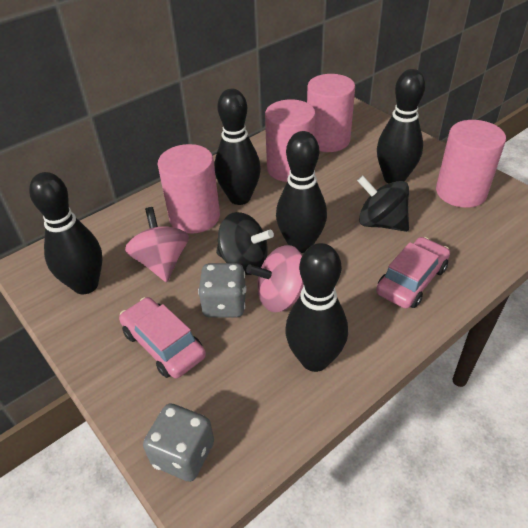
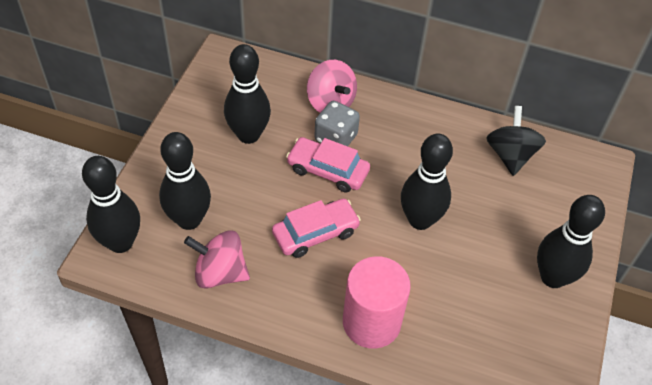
black spinning top: [216,212,274,275] [357,175,409,232] = 2 -> [487,106,546,176] = 1
grey dice: [143,403,214,482] [198,263,246,317] = 2 -> [315,101,360,146] = 1
pink cylinder: [158,144,220,234] [265,99,316,182] [307,74,355,152] [436,120,506,208] = 4 -> [343,256,411,349] = 1

